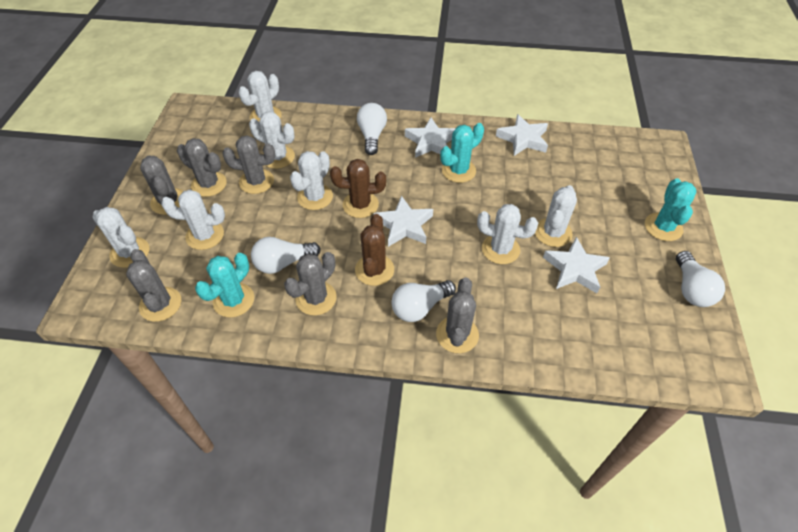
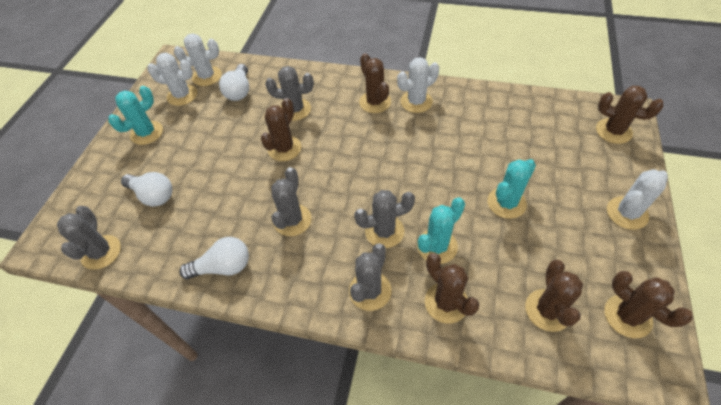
brown cactus: [330,159,386,218] [355,214,394,286] = 2 -> [261,98,302,161] [359,53,391,113] [425,253,479,324] [525,260,583,332] [596,86,664,144] [604,271,693,338] = 6
grey cactus: [126,249,181,322] [140,155,183,215] [177,138,227,197] [222,135,275,194] [284,252,337,315] [436,277,479,353] = 6 -> [57,206,121,270] [265,66,314,121] [271,167,312,236] [349,243,392,311] [354,190,415,248] = 5
white cactus: [92,207,149,268] [161,190,225,250] [238,71,282,121] [249,111,295,169] [290,151,333,210] [477,204,538,264] [535,185,577,247] = 7 -> [147,52,197,106] [174,34,222,86] [397,57,439,113] [607,169,668,230] = 4
white light bulb: [251,237,321,274] [357,103,387,155] [391,280,456,322] [676,251,725,307] = 4 -> [121,172,172,207] [179,237,249,279] [219,64,249,101] = 3
white star: [374,195,433,247] [405,117,456,158] [496,114,548,156] [543,237,610,293] = 4 -> none = 0

